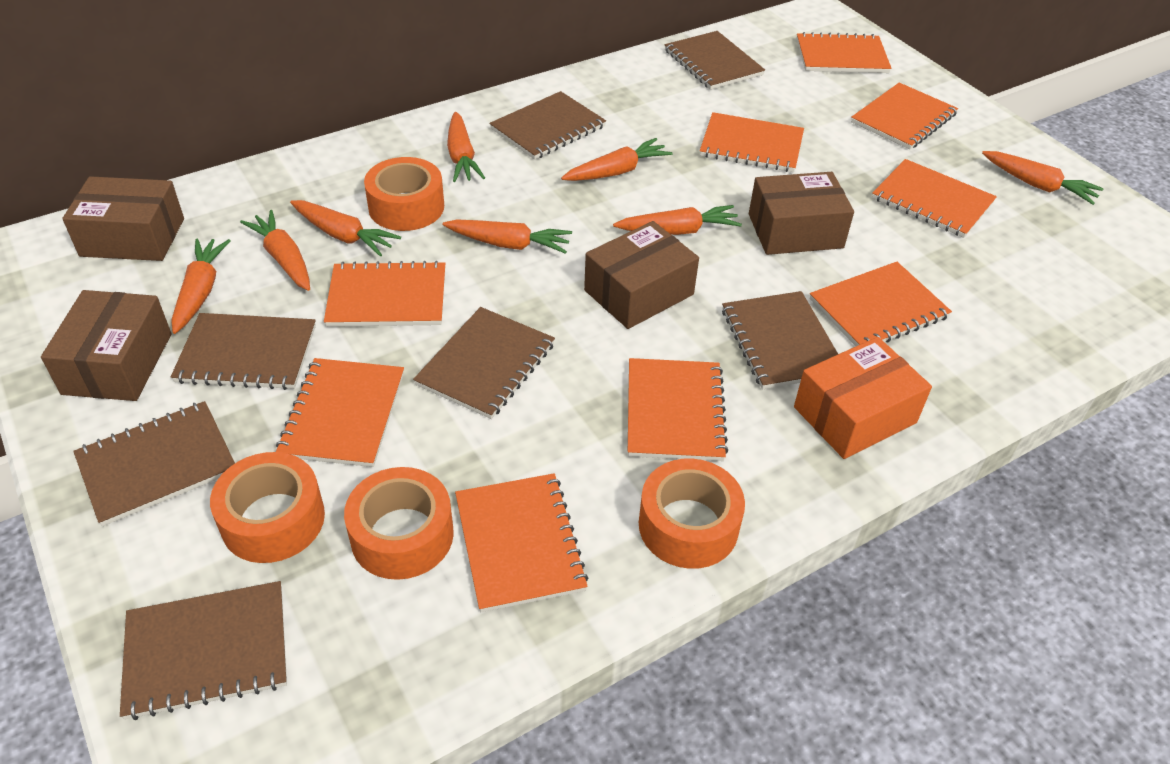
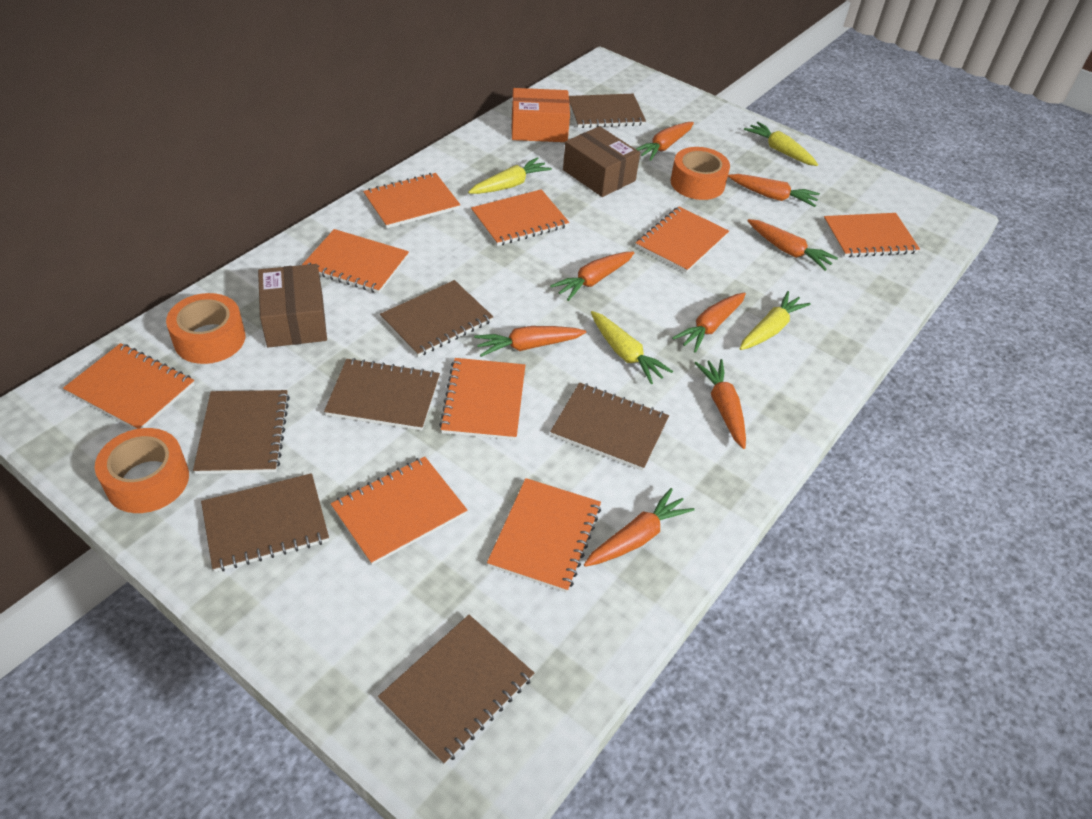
brown box: [41,290,171,401] [62,176,184,261] [584,221,699,329] [749,172,854,255] = 4 -> [258,264,327,347] [563,126,640,197] = 2
orange tape: [210,452,325,563] [344,467,454,580] [364,157,444,231] [639,459,745,569] = 4 -> [95,428,189,513] [166,293,245,364] [671,147,730,200] = 3
yellow carrot: none = 0 -> [468,157,552,194] [591,311,673,384] [740,291,811,350] [744,122,818,166] = 4

